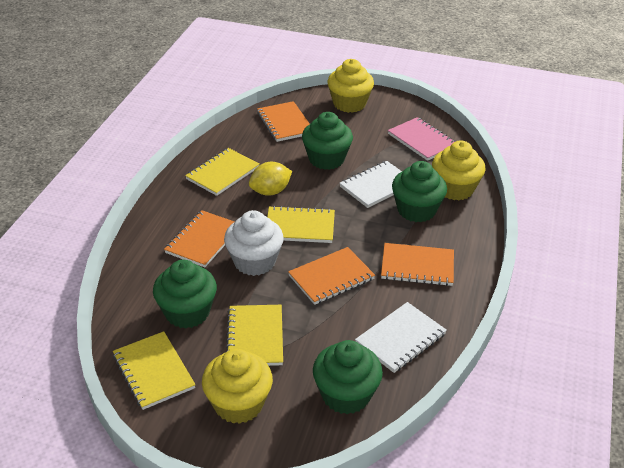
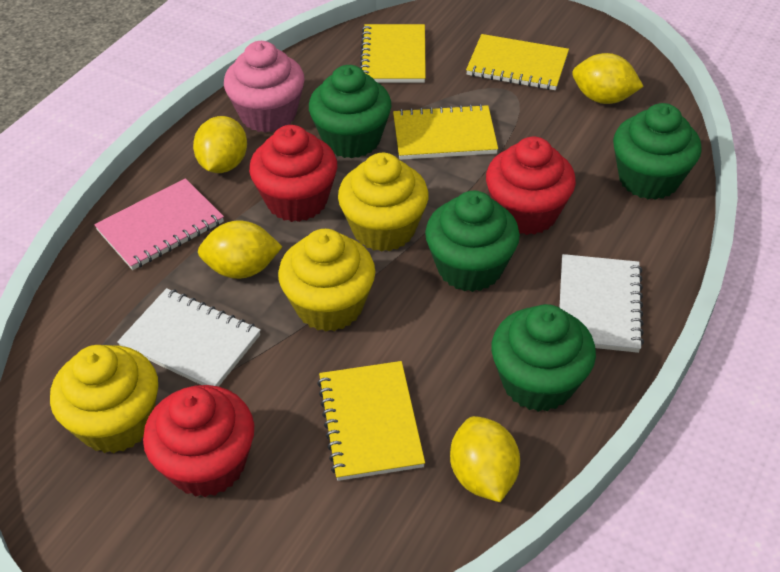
orange notebook: [164,210,234,267] [257,101,310,142] [288,247,375,305] [381,243,454,286] = 4 -> none = 0
pink cupcake: none = 0 -> [224,41,305,133] = 1
red cupcake: none = 0 -> [143,385,254,497] [249,125,337,222] [486,137,576,235] = 3
white cupcake: [224,210,284,276] = 1 -> none = 0
yellow lemon: [249,162,292,196] = 1 -> [193,116,247,173] [198,220,282,279] [450,416,520,502] [572,53,644,104] = 4

